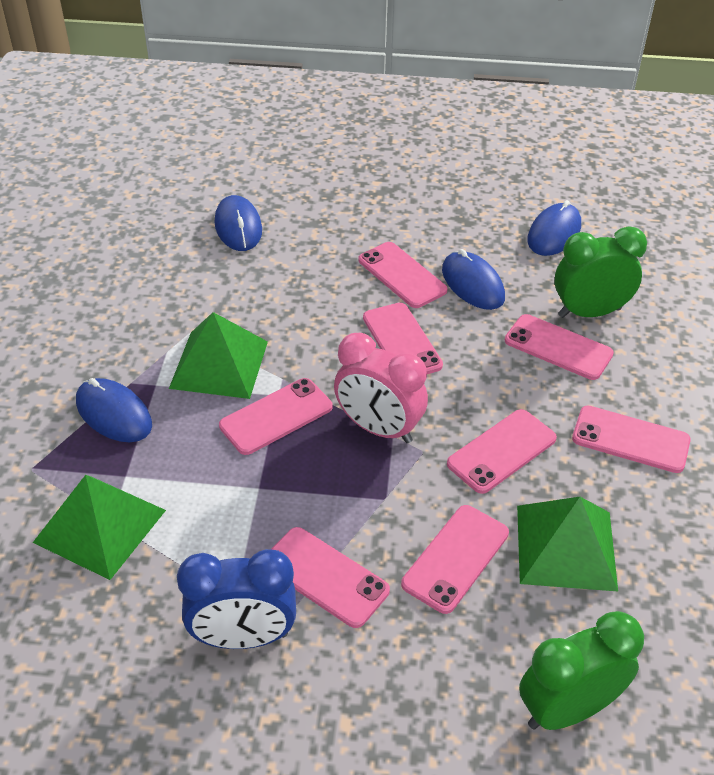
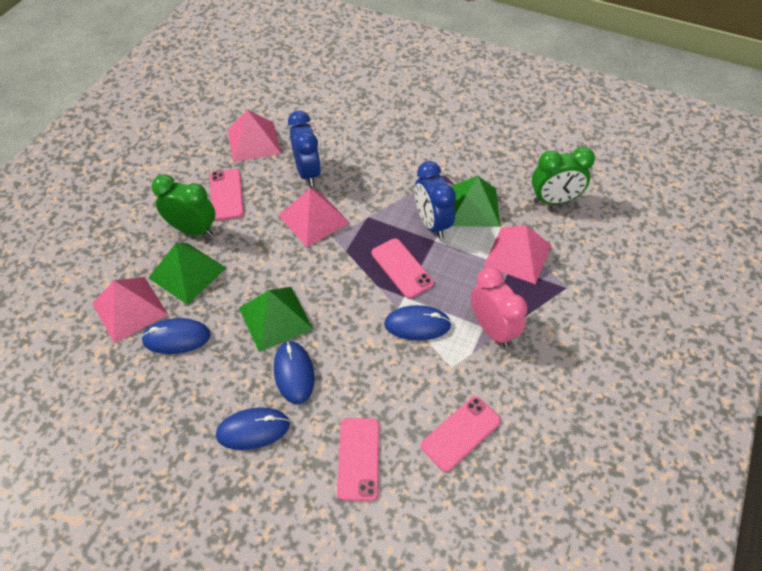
blue clock: [177,549,296,649] = 1 -> [288,111,321,186] [415,161,456,239] = 2
pink phone: [219,378,333,455] [271,527,390,628] [358,242,447,308] [363,303,443,374] [401,505,509,614] [447,409,557,494] [505,314,614,380] [572,405,691,473] = 8 -> [210,169,244,221] [337,418,379,501] [372,238,434,298] [421,396,501,472] = 4
pink pyramid: none = 0 -> [92,277,168,344] [227,110,281,162] [278,188,350,247] [484,225,551,284] = 4

